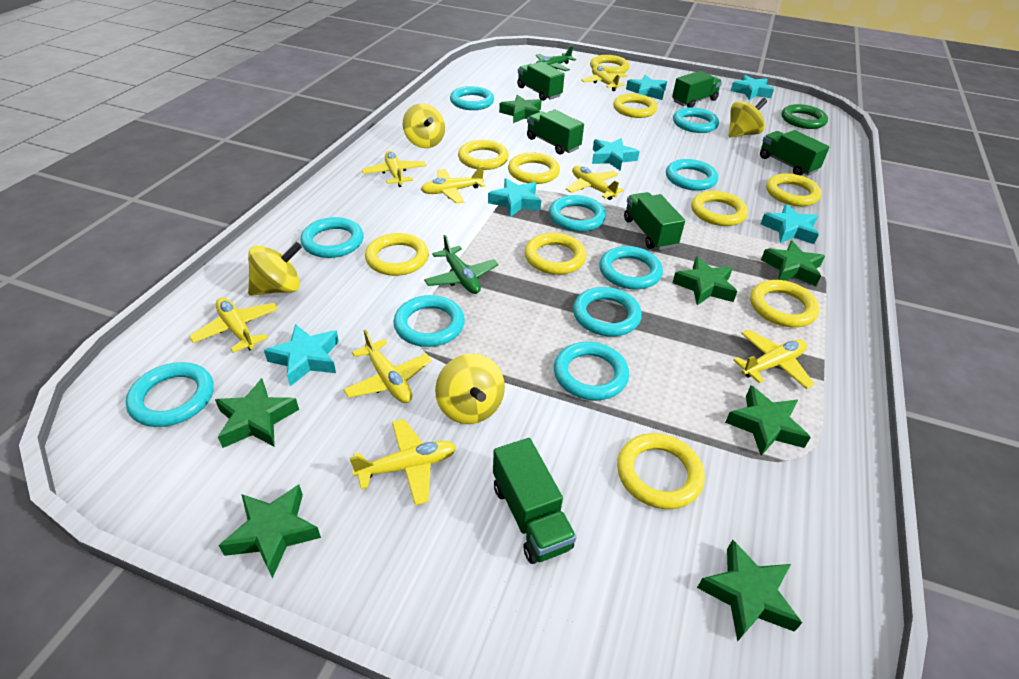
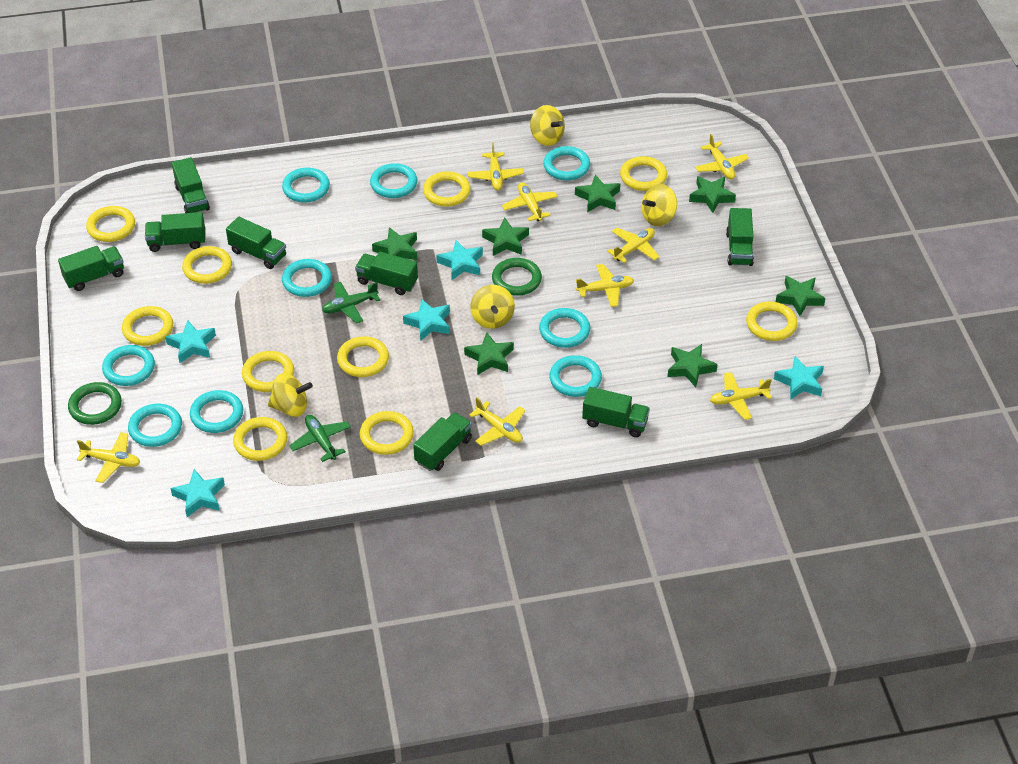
green ring: [782,104,828,129] = 1 -> [68,382,122,425] [492,258,542,296] = 2
green truck: [493,438,576,564] [517,62,565,101] [527,110,584,155] [624,192,685,250] [672,71,722,108] [760,130,830,175] = 6 -> [58,246,124,291] [145,212,205,252] [172,157,210,213] [226,216,286,269] [355,252,418,295] [413,412,472,471] [582,387,650,437] [726,208,754,266] = 8
turquoise ring: [126,362,214,427] [300,217,364,258] [393,295,465,347] [450,86,494,110] [549,195,606,232] [554,342,629,400] [573,287,642,336] [599,246,663,290] [666,159,718,191] [673,107,719,133] = 10 -> [102,345,155,386] [128,404,182,447] [190,390,243,433] [282,168,330,202] [282,259,332,297] [370,163,418,198] [539,308,590,348] [543,146,590,181] [549,355,602,397] = 9
turquoise star: [264,324,339,387] [488,178,541,217] [592,138,640,171] [626,75,667,100] [731,75,774,100] [761,204,819,244] = 6 -> [165,320,216,363] [170,469,225,517] [403,299,450,341] [436,240,483,280] [774,356,824,400] = 5

